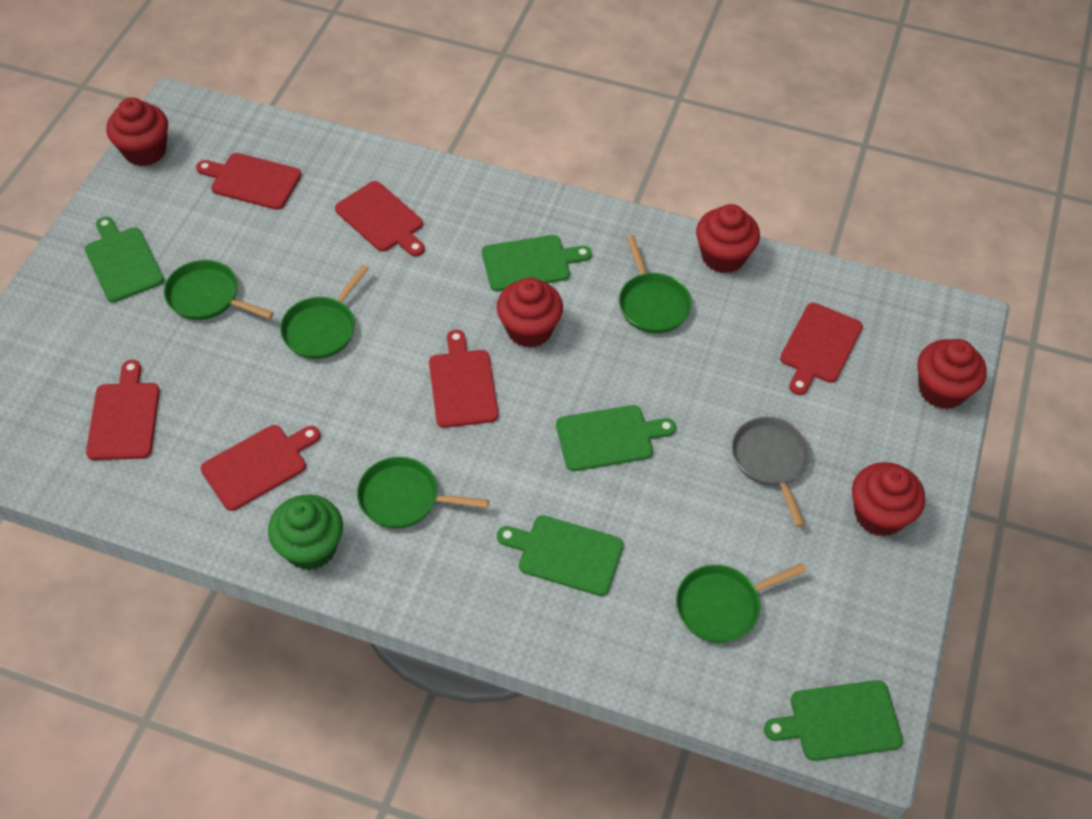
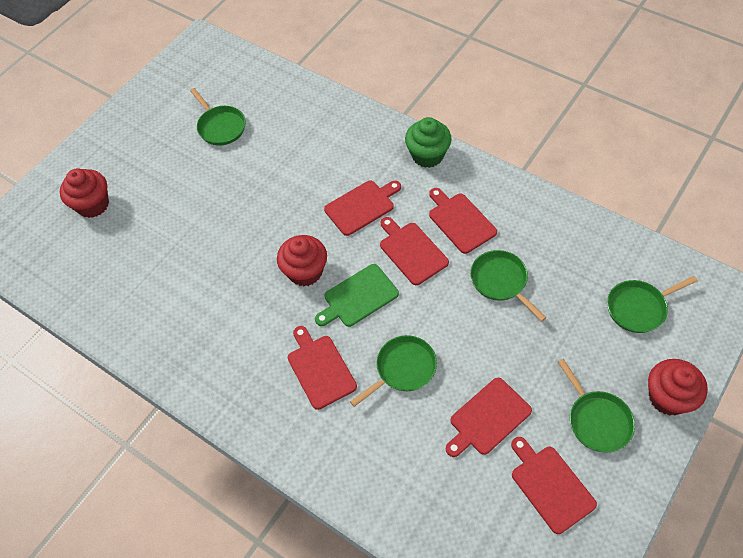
green cutting board: [85,217,164,302] [482,235,592,291] [497,515,624,596] [556,405,676,471] [764,680,903,761] = 5 -> [315,264,399,327] = 1
grey pan: [732,417,810,527] = 1 -> none = 0
red cupcake: [106,97,168,166] [497,277,563,348] [696,204,760,274] [852,462,925,537] [918,339,987,409] = 5 -> [60,168,109,218] [277,235,327,286] [648,359,708,416] = 3

